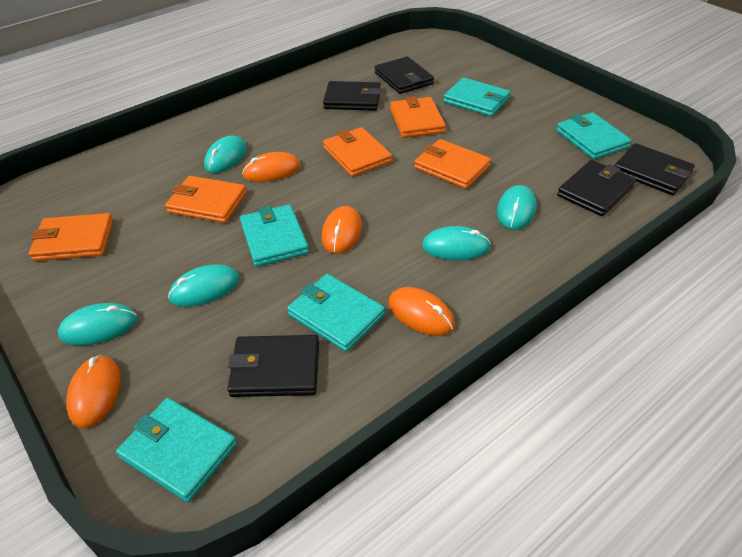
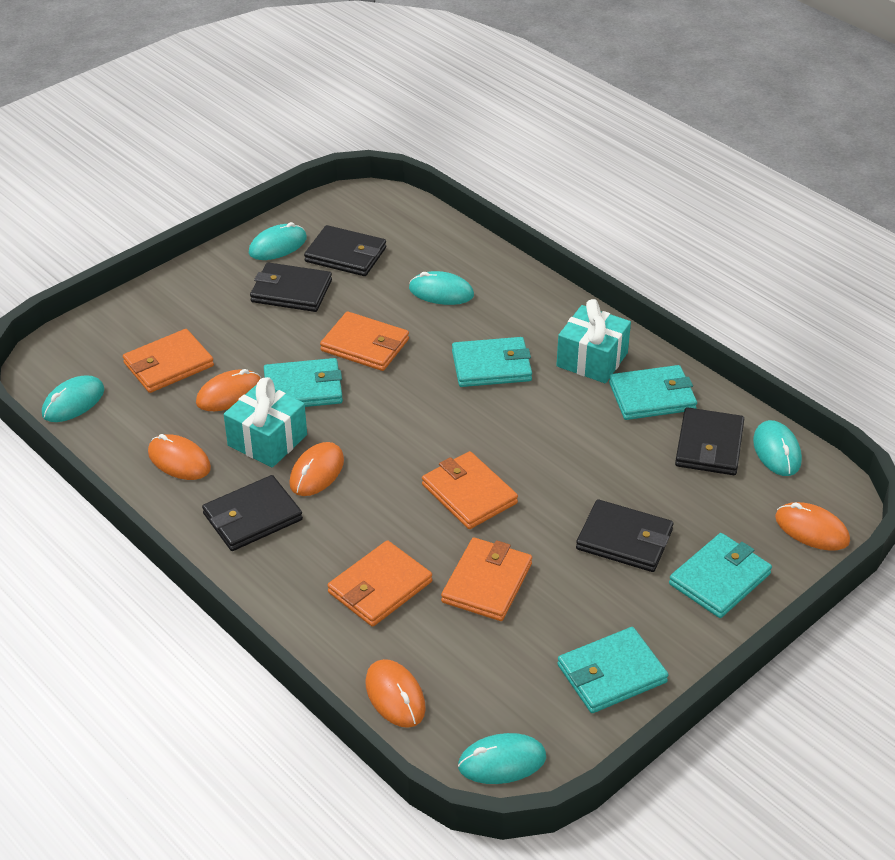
orange mouse: [66,355,121,429] [242,152,301,182] [322,206,362,254] [389,287,455,336] = 4 -> [148,434,211,480] [196,369,261,411] [289,442,344,496] [365,659,426,728] [775,502,850,551] = 5
turquoise gift: none = 0 -> [224,377,307,467] [556,299,631,383] = 2

